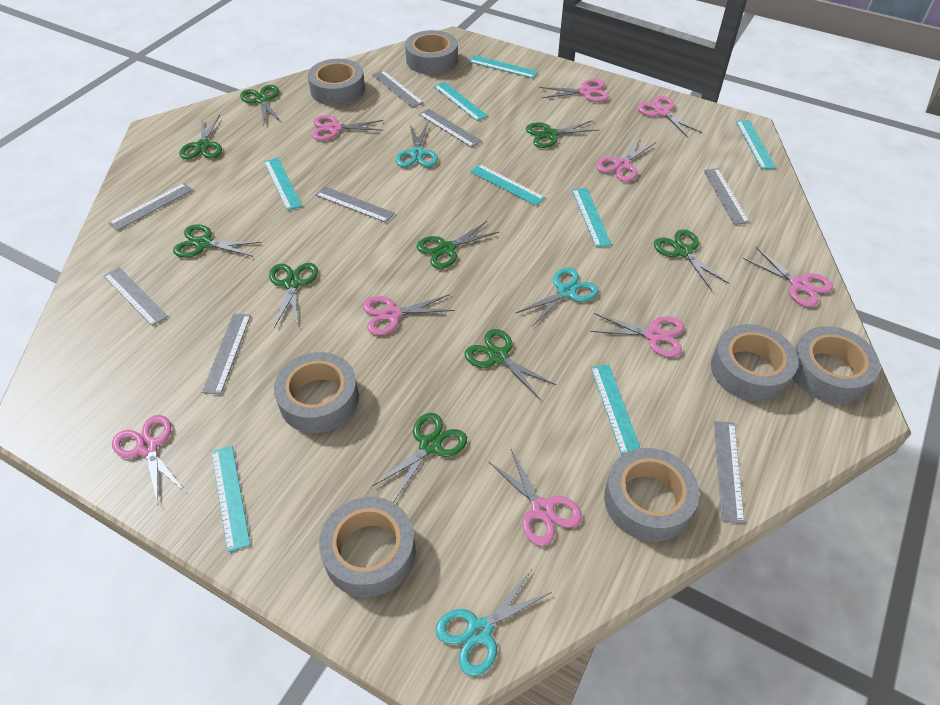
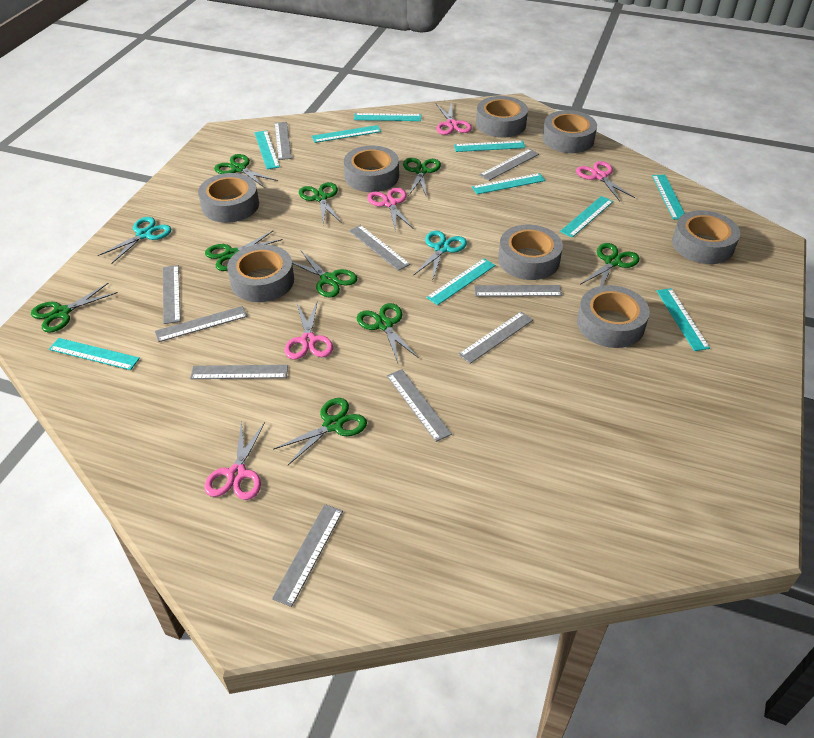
grey ruler: [104,267,168,326] [109,183,193,231] [202,313,251,395] [315,186,395,223] [372,70,424,108] [419,109,482,147] [704,168,750,225] [714,421,745,524] = 8 -> [155,306,247,342] [163,265,181,324] [190,365,288,379] [272,504,343,607] [274,122,292,160] [349,225,410,271] [387,369,452,442] [458,312,533,364] [474,285,562,297] [479,149,539,181] = 10
grey tape: [274,352,359,433] [308,59,365,106] [319,497,415,597] [405,30,458,74] [604,448,699,542] [711,324,798,402] [793,326,880,404] = 7 -> [198,173,259,223] [227,244,294,302] [344,146,399,192] [476,96,528,137] [498,225,563,280] [542,110,597,153] [577,285,650,348] [672,210,740,264] = 8
pink scissors: [112,415,186,505] [312,115,383,141] [363,294,455,335] [488,449,582,546] [539,79,609,102] [590,313,684,357] [596,137,656,182] [638,96,702,137] [743,247,833,307] = 9 -> [204,421,265,500] [285,300,333,360] [367,188,414,231] [436,104,472,135] [576,161,635,201] = 5
turquoise ruler: [211,446,251,552] [264,158,302,210] [434,82,488,121] [469,55,538,78] [470,164,545,206] [572,188,612,247] [591,364,640,455] [736,120,776,169] = 8 -> [49,338,140,370] [255,130,280,169] [312,125,381,143] [354,113,421,121] [426,259,495,305] [454,141,525,152] [472,173,545,194] [560,196,613,238] [652,175,685,220] [657,288,710,351] = 10
turquoise scissors: [396,123,438,167] [435,571,552,676] [516,268,598,328] = 3 -> [98,217,171,264] [413,230,467,281] = 2

